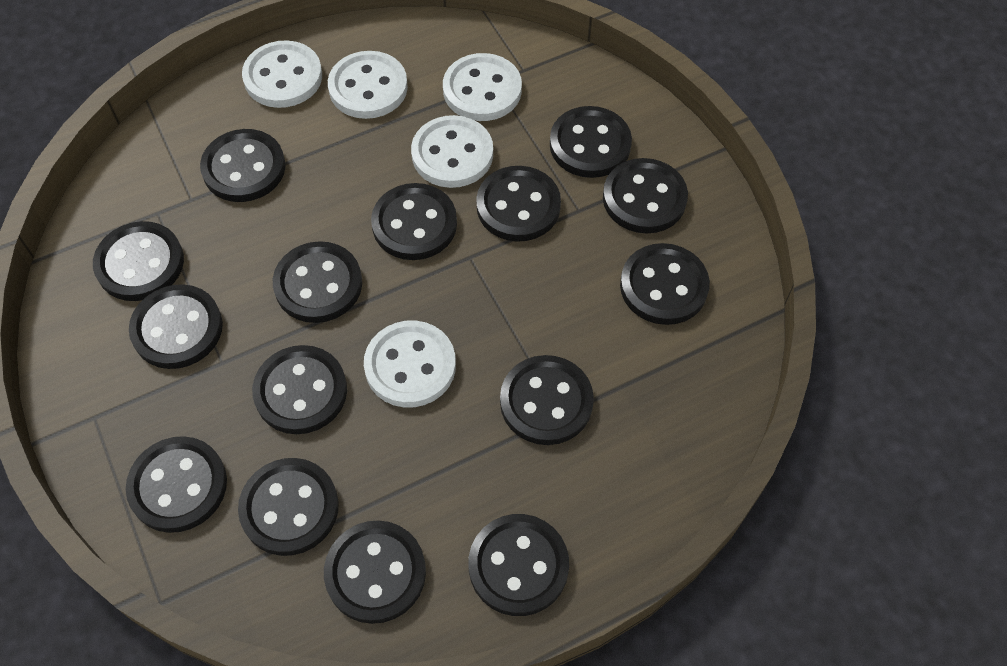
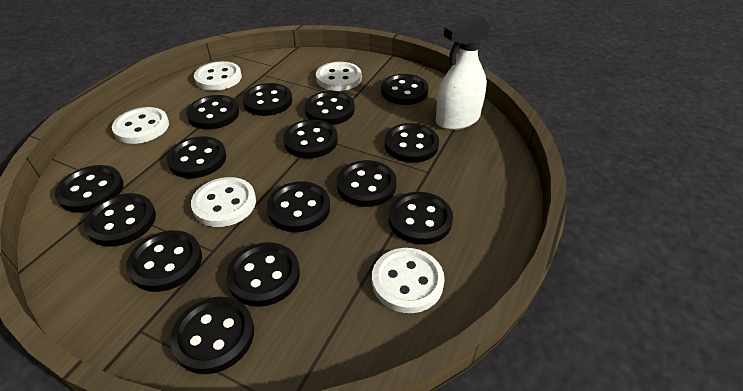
white spray bottle: none = 0 -> [436,14,491,130] = 1

